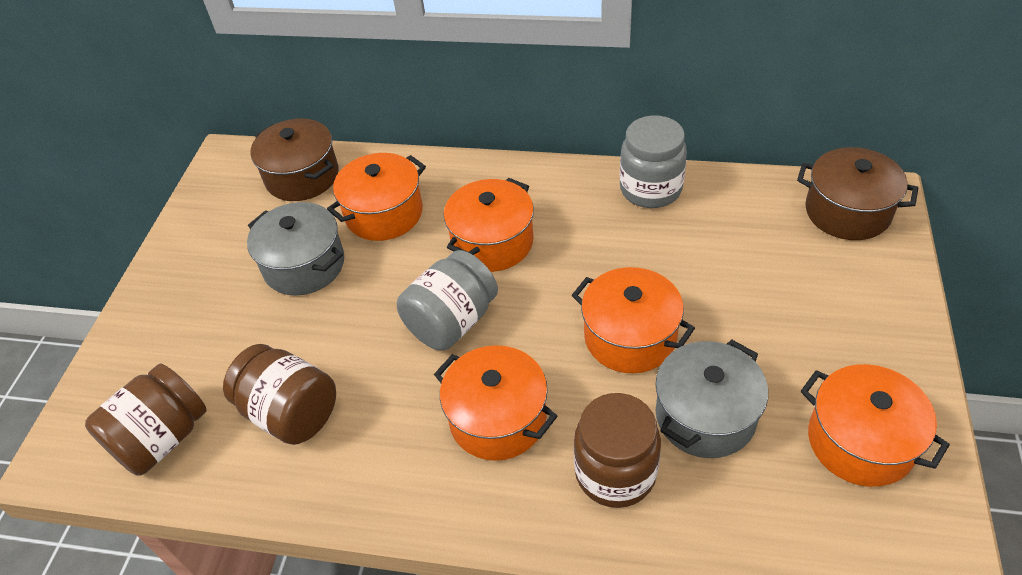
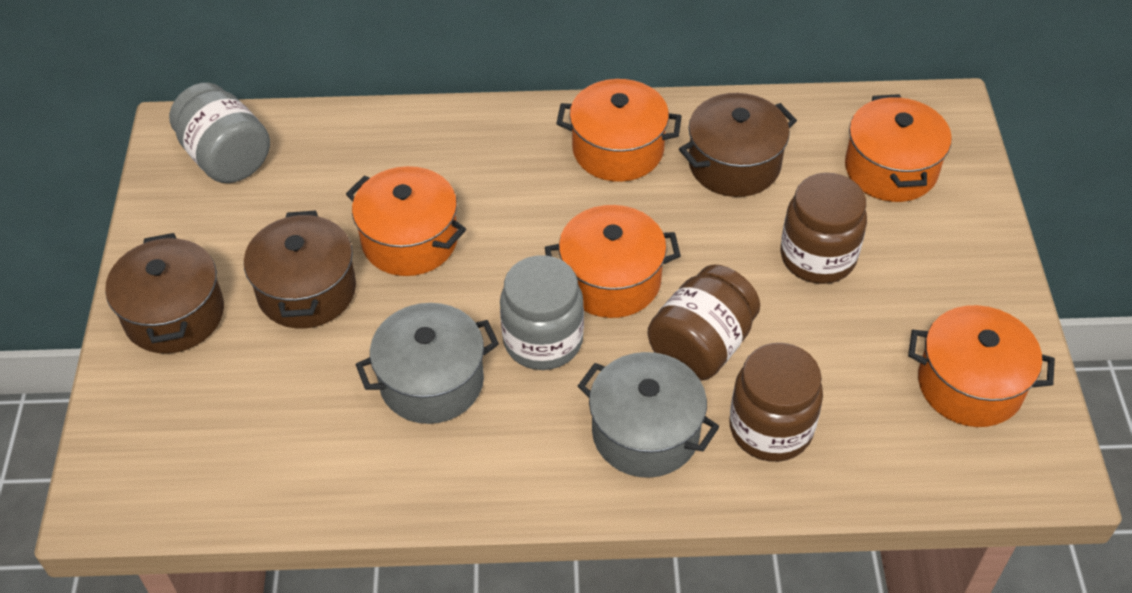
brown pot: [250,119,339,201] [797,147,918,240] = 2 -> [105,233,224,354] [244,210,356,329] [679,93,797,197] = 3

